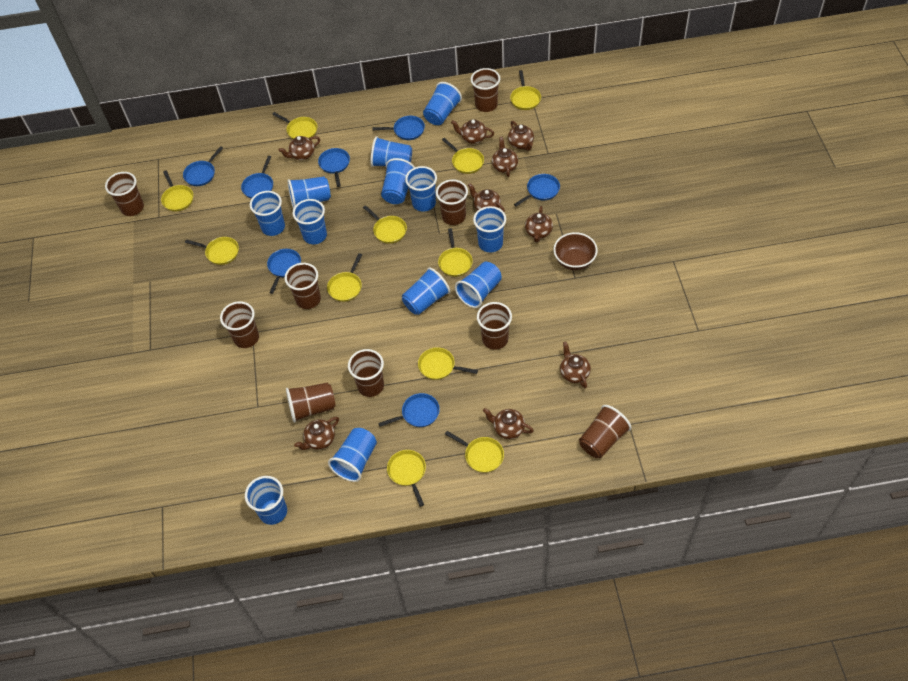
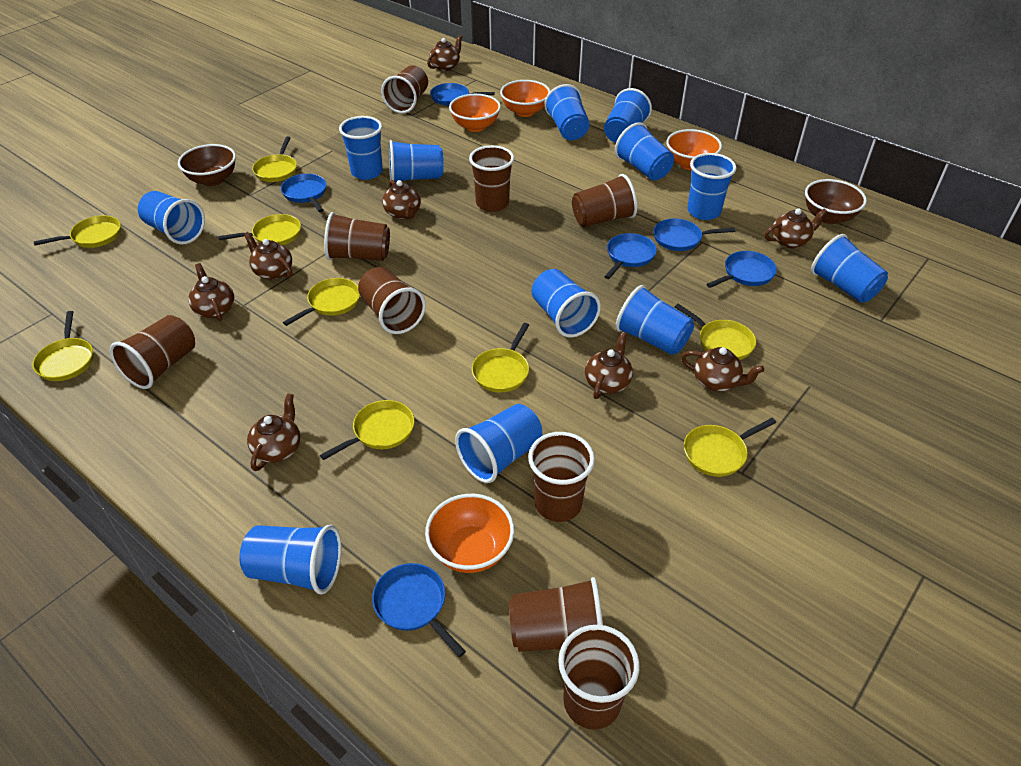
blue pan: [183,146,223,186] [241,156,273,199] [267,249,301,294] [318,148,350,187] [372,116,425,140] [379,393,440,427] [514,174,560,207] = 7 -> [281,174,327,212] [372,563,466,657] [430,83,495,106] [604,233,657,279] [653,218,735,251] [706,251,777,288] = 6
brown bowl: [553,232,598,270] = 1 -> [178,144,236,186] [805,179,867,224] = 2
brown teapot: [279,136,320,160] [294,417,339,450] [451,119,494,144] [468,183,505,212] [483,408,534,439] [492,137,518,177] [508,121,534,151] [525,206,553,243] [560,341,591,388] = 9 -> [188,263,234,321] [244,232,293,280] [247,393,300,471] [382,180,421,219] [427,35,463,71] [585,332,633,399] [681,347,764,392] [765,208,827,248] = 8
orange bowl: none = 0 -> [425,494,514,573] [449,94,501,132] [500,80,550,117] [666,129,722,170] = 4
yellow pan: [161,170,193,211] [185,237,239,265] [272,112,317,139] [327,253,362,302] [363,205,407,244] [387,450,426,507] [418,347,478,380] [438,228,473,277] [442,138,484,174] [445,431,504,473] [510,70,541,110] = 11 -> [32,311,93,381] [33,215,121,248] [218,214,301,245] [252,136,297,182] [283,278,360,326] [320,400,414,460] [472,323,529,392] [675,304,756,360] [684,418,776,477] = 9

